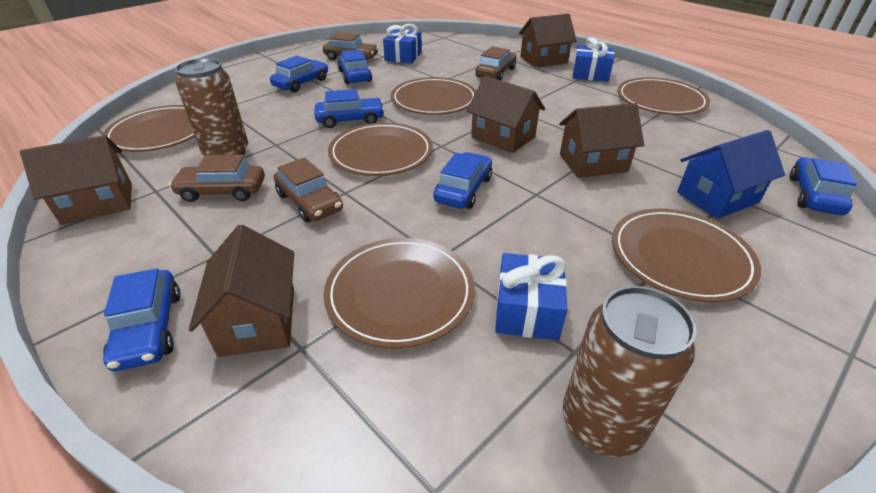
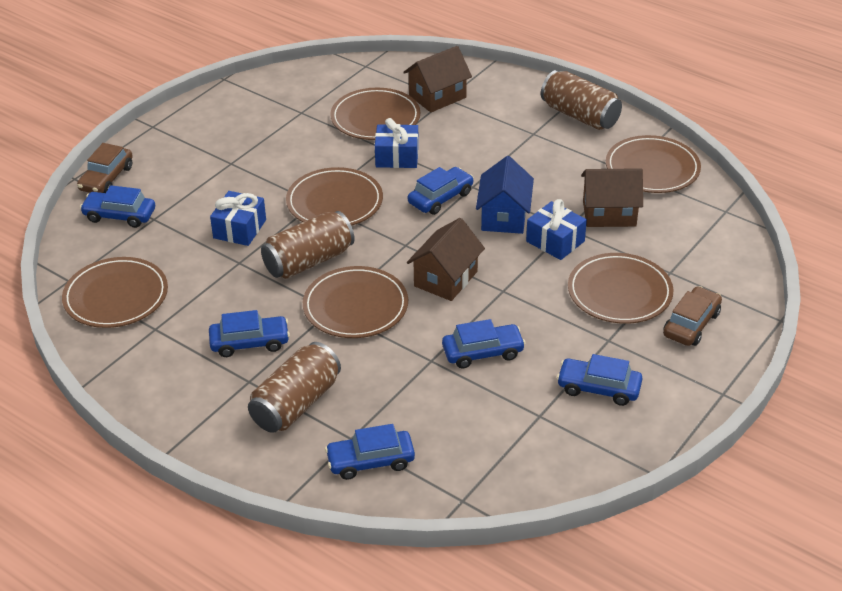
brown can: [175,58,248,156] [563,286,697,457] = 2 -> [248,342,341,433] [261,211,355,279] [541,70,622,130] = 3
brown car: [169,155,265,202] [274,157,343,223] [323,32,379,61] [475,46,516,80] = 4 -> [77,143,133,193] [663,286,722,346] = 2
brown house: [20,135,132,225] [189,224,294,357] [467,76,545,153] [519,14,577,68] [559,103,644,178] = 5 -> [403,46,472,112] [407,218,485,301] [581,168,643,227] = 3

